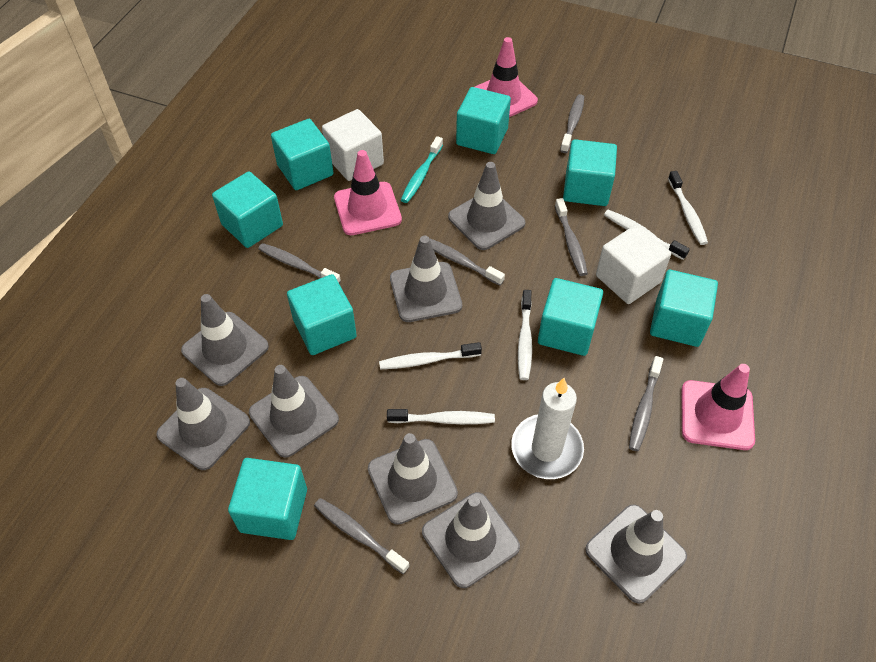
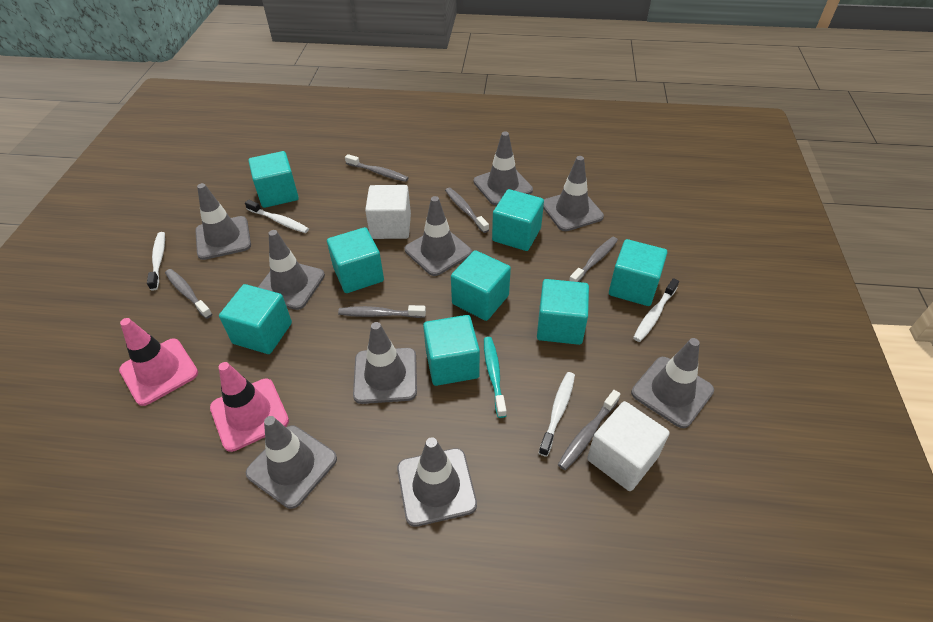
grey traffic cone: [157,378,250,470] [181,294,269,386] [249,365,339,458] [368,433,458,525] [390,236,462,322] [422,492,520,588] [448,162,525,250] [585,504,687,604] = 8 -> [195,183,251,260] [246,416,337,509] [258,230,325,310] [353,322,417,404] [397,437,477,527] [405,196,472,276] [473,132,533,205] [543,156,604,231] [631,338,714,428] = 9
pink traffic cone: [334,150,402,235] [475,37,538,117] [681,364,755,450] = 3 -> [119,318,198,406] [210,362,289,452] = 2
white candle: [511,378,584,479] = 1 -> none = 0
white toothbrush: [379,342,482,369] [387,409,495,424] [518,290,532,380] [604,210,690,260] [668,171,708,245] = 5 -> [147,232,165,291] [245,200,309,233] [539,372,575,457] [633,278,679,342] = 4

